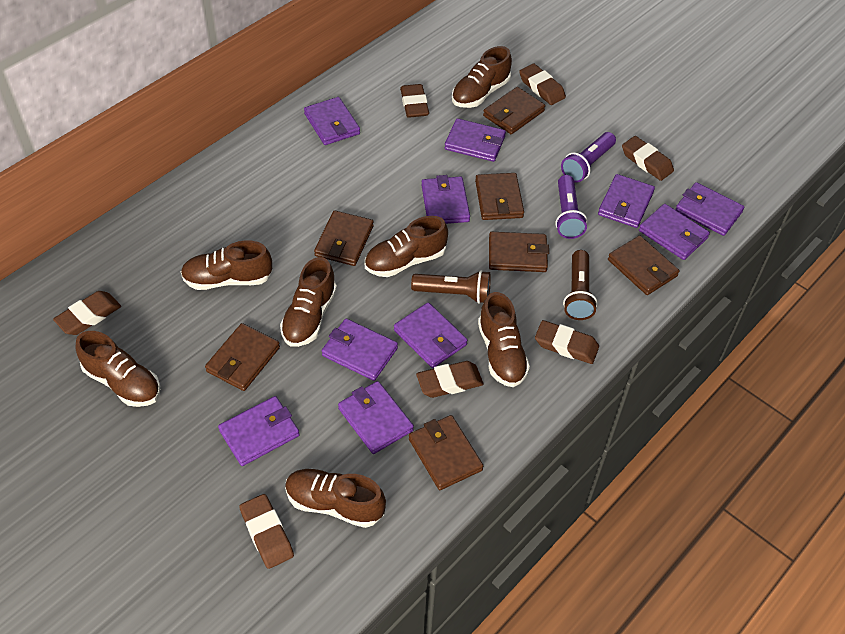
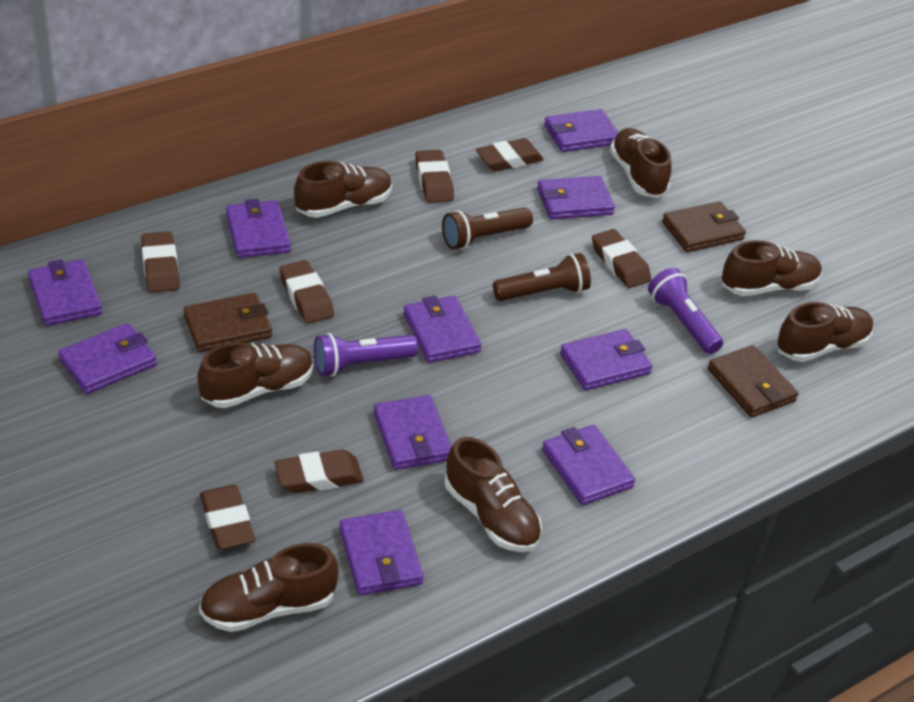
brown wallet: [205,323,280,391] [314,210,374,266] [409,415,483,490] [475,173,524,220] [483,87,545,134] [489,232,549,272] [608,236,679,295] = 7 -> [184,293,272,352] [662,201,746,252] [707,345,798,417] = 3

